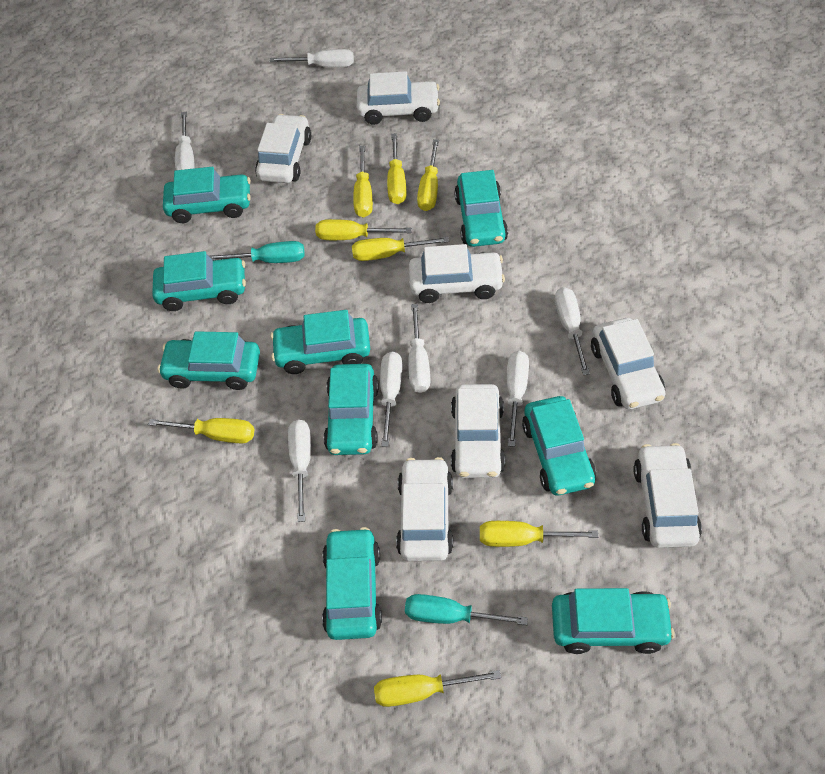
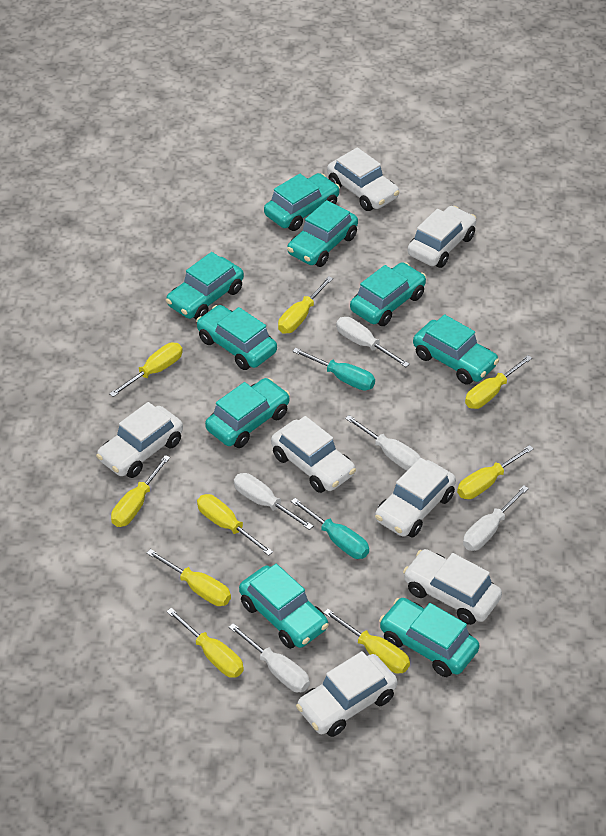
white screwdriver: [175,112,195,170] [270,49,354,67] [288,420,311,522] [380,352,402,447] [408,304,430,393] [507,351,529,447] [555,287,590,375] = 7 -> [229,623,310,692] [234,473,313,530] [336,317,410,367] [345,415,421,470] [463,485,529,551] = 5
yellow screwdriver: [148,418,254,443] [315,219,412,240] [352,237,449,261] [353,145,373,217] [374,670,501,707] [387,133,406,204] [417,139,439,211] [480,521,598,547] = 8 -> [109,342,183,397] [111,455,170,527] [147,549,231,606] [166,608,244,678] [197,494,273,556] [278,276,333,333] [323,608,410,674] [457,445,534,499] [465,355,532,409] = 9

